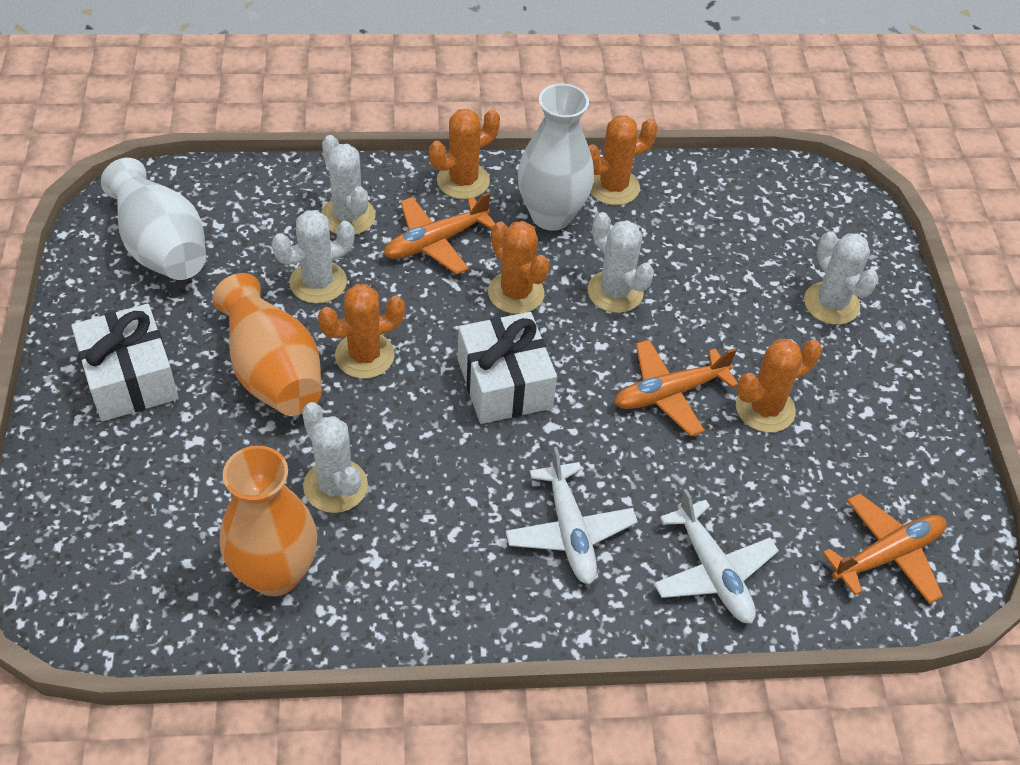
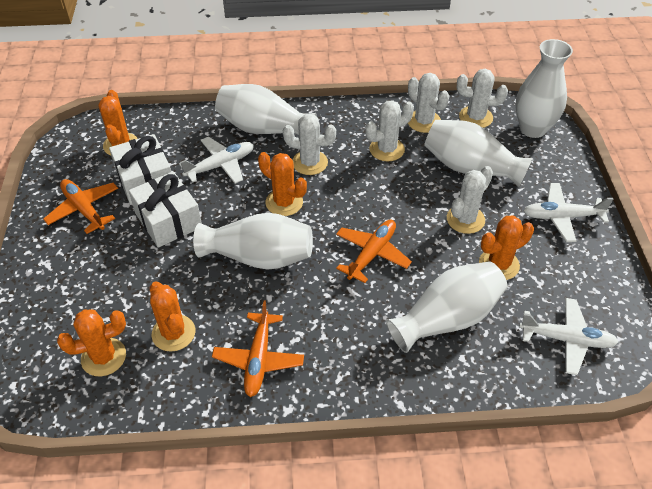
orange vase: [212,273,322,416] [220,446,317,596] = 2 -> none = 0
white plane: [505,447,638,584] [654,489,779,624] = 2 -> [179,137,254,184] [519,298,618,375] [523,183,613,242] = 3
white vase: [101,158,206,280] [518,84,594,230] = 2 -> [193,213,313,269] [215,84,317,135] [386,261,507,353] [424,120,532,187] [515,39,573,138] = 5

